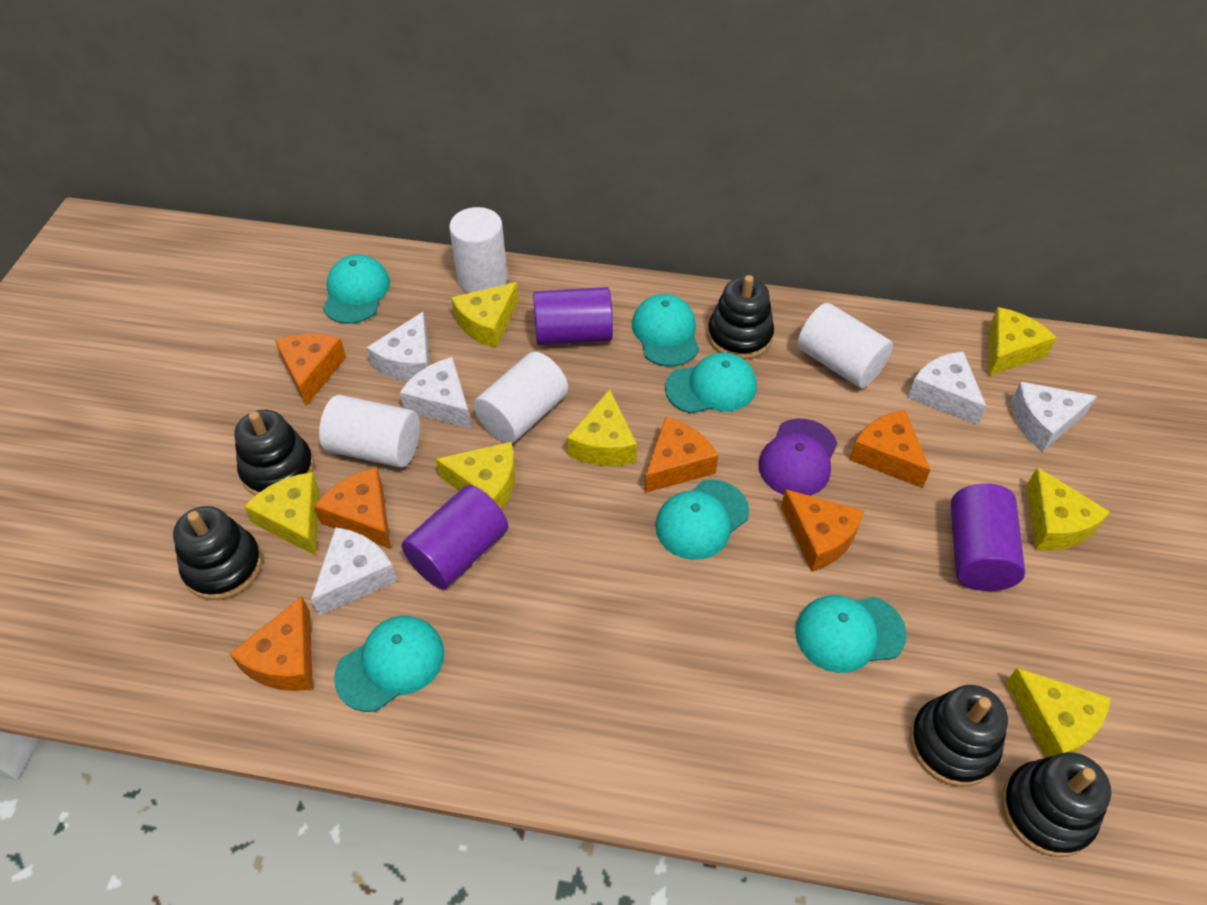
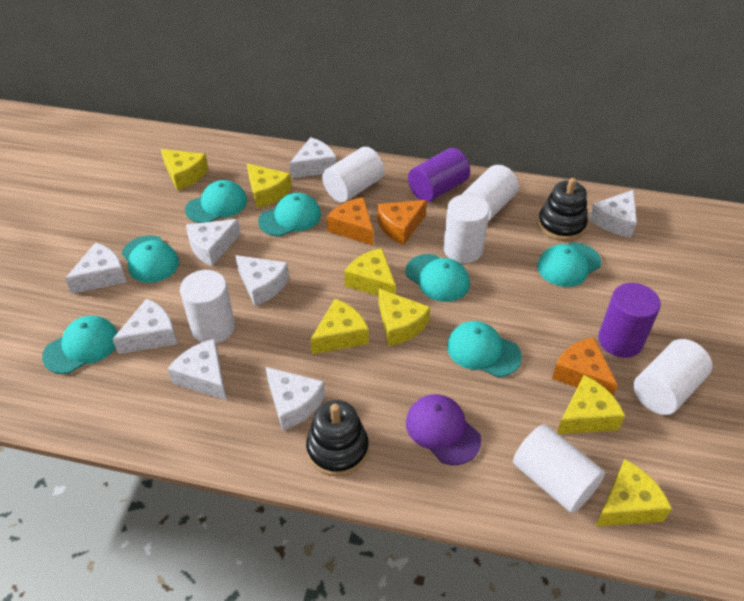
black stacking toy: [173,506,262,600] [234,410,314,495] [707,275,774,360] [910,685,1008,787] [1001,752,1112,857] = 5 -> [306,400,369,476] [538,178,588,241] = 2
orange cheese: [230,596,313,691] [275,334,346,406] [314,467,391,549] [644,416,718,493] [781,489,864,572] [849,410,930,488] = 6 -> [327,197,374,245] [377,200,427,245] [552,337,618,395] = 3
purple cylinder: [402,485,508,589] [533,287,613,345] [951,483,1025,591] = 3 -> [408,148,470,202] [598,283,661,358] = 2
turquoise cap: [323,254,390,324] [334,616,444,712] [632,294,699,366] [655,480,749,560] [665,352,757,414] [795,595,907,673] = 6 -> [42,316,118,374] [122,235,179,283] [185,180,247,223] [258,193,321,237] [405,254,470,302] [447,321,522,377] [537,243,601,287] = 7
white cheese: [311,527,397,615] [367,312,430,382] [400,357,471,429] [908,351,987,425] [1011,382,1097,452] = 5 -> [65,243,127,294] [112,298,177,354] [168,339,226,400] [186,219,241,266] [235,255,289,306] [266,367,325,431] [289,137,336,178] [589,190,637,237] = 8
white cylinder: [319,395,420,468] [449,207,508,293] [474,352,568,443] [797,303,893,388] = 4 -> [180,270,235,343] [322,147,384,203] [443,194,489,263] [461,165,519,222] [513,424,605,513] [633,339,712,415] = 6

